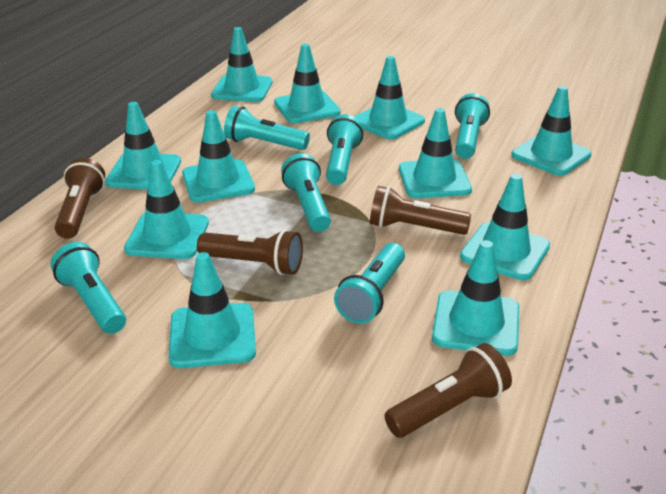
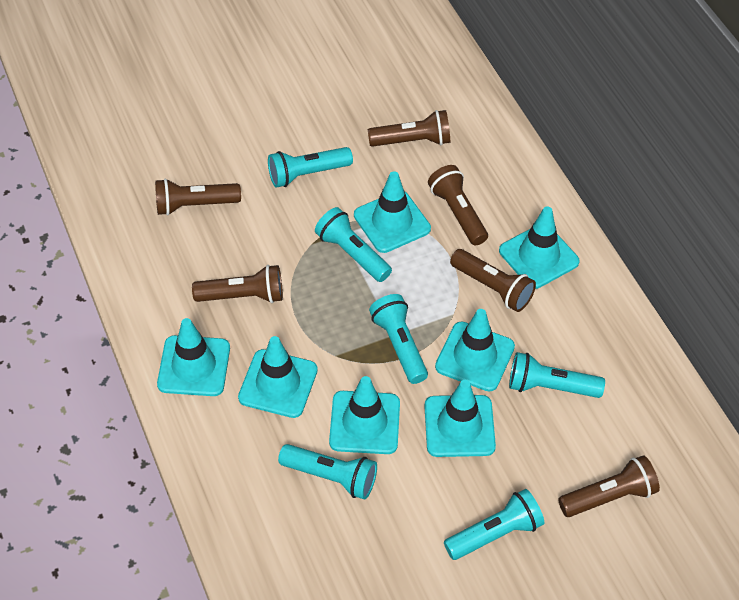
brown flashlight: [55,158,105,239] [197,229,303,275] [370,186,471,235] [384,343,512,438] = 4 -> [155,178,241,216] [192,265,283,303] [368,110,450,147] [428,165,488,245] [450,249,536,312] [558,455,660,517] = 6
turquoise traffic cone: [105,102,181,190] [124,160,209,259] [169,252,256,368] [182,110,255,203] [211,27,273,102] [274,44,341,123] [354,56,425,139] [399,108,472,198] [432,240,519,356] [460,174,550,280] [511,86,592,176] = 11 -> [157,318,230,396] [238,336,318,418] [329,376,400,454] [354,171,431,253] [424,380,496,457] [435,309,515,392] [499,206,580,289] = 7

